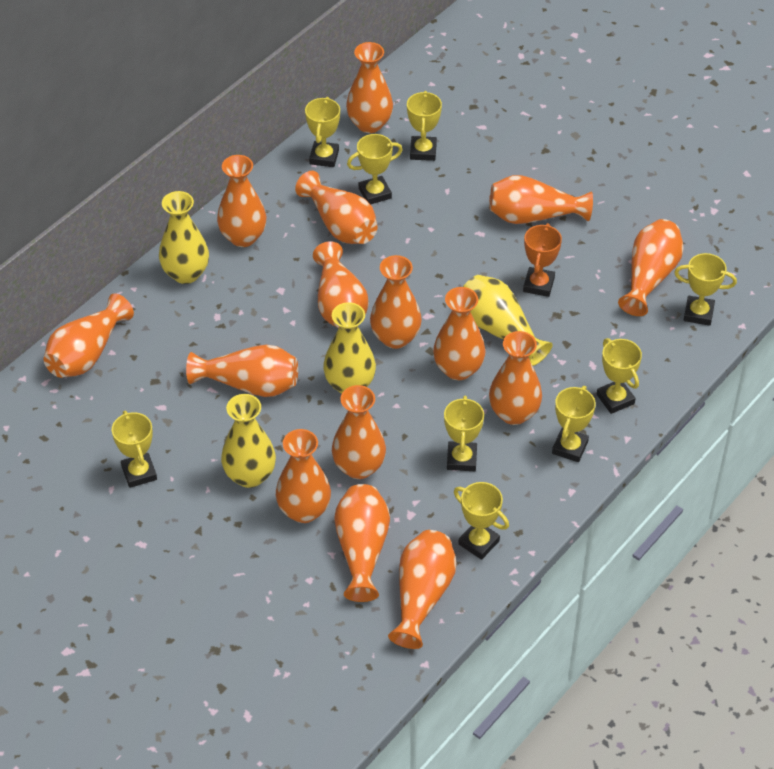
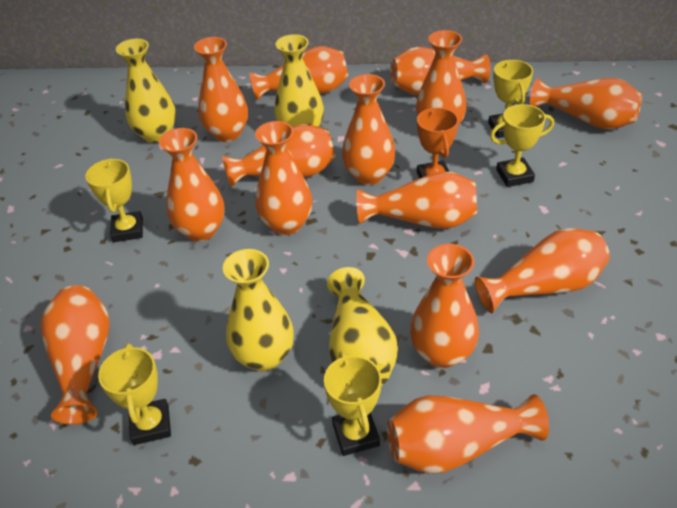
orange vase: [44,293,134,378] [186,345,298,397] [217,155,266,247] [276,429,331,523] [295,171,378,244] [313,241,369,328] [332,385,386,479] [334,484,390,602] [346,42,393,133] [370,255,422,349] [388,530,456,649] [433,287,486,380] [489,175,593,224] [489,331,542,425] [618,219,684,316] = 15 -> [40,285,110,424] [159,128,225,242] [194,37,248,142] [222,124,335,187] [249,46,348,100] [255,121,312,235] [342,74,396,185] [356,172,477,229] [387,394,549,474] [390,47,491,95] [410,244,479,368] [416,30,467,126] [475,228,610,313] [530,78,642,130] = 14
yellow trophy: [112,411,157,488] [305,97,340,167] [347,134,403,205] [407,91,442,161] [444,395,484,471] [454,482,509,560] [552,386,596,462] [597,338,642,414] [674,253,737,326] = 9 -> [85,158,143,242] [98,343,171,445] [324,352,382,456] [488,60,533,138] [490,104,554,187] = 5

